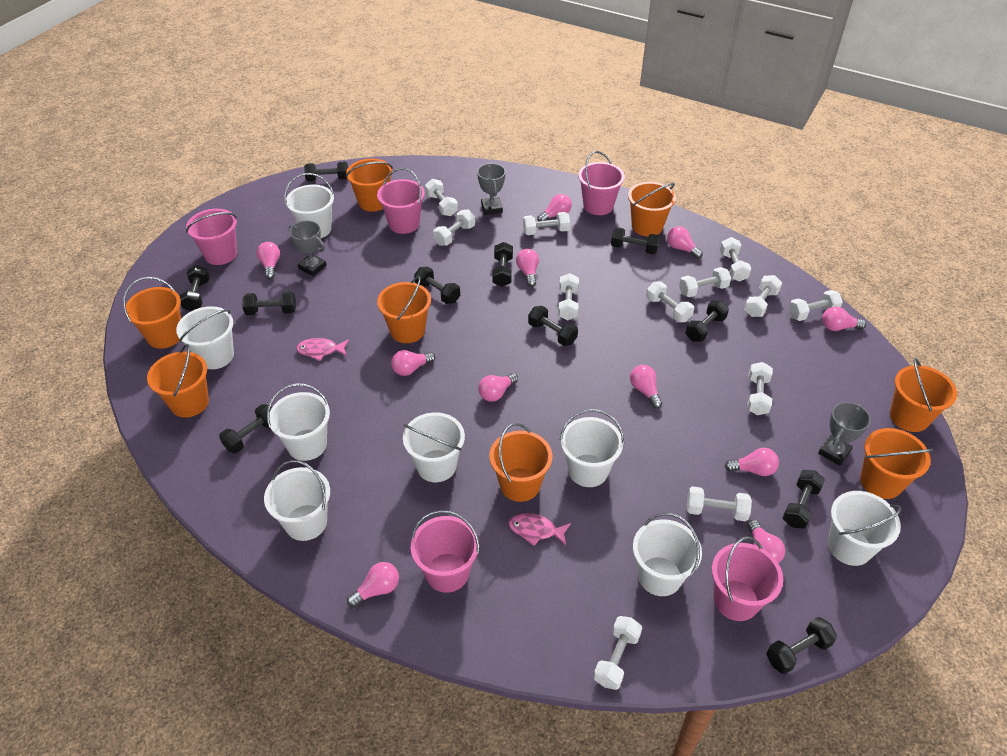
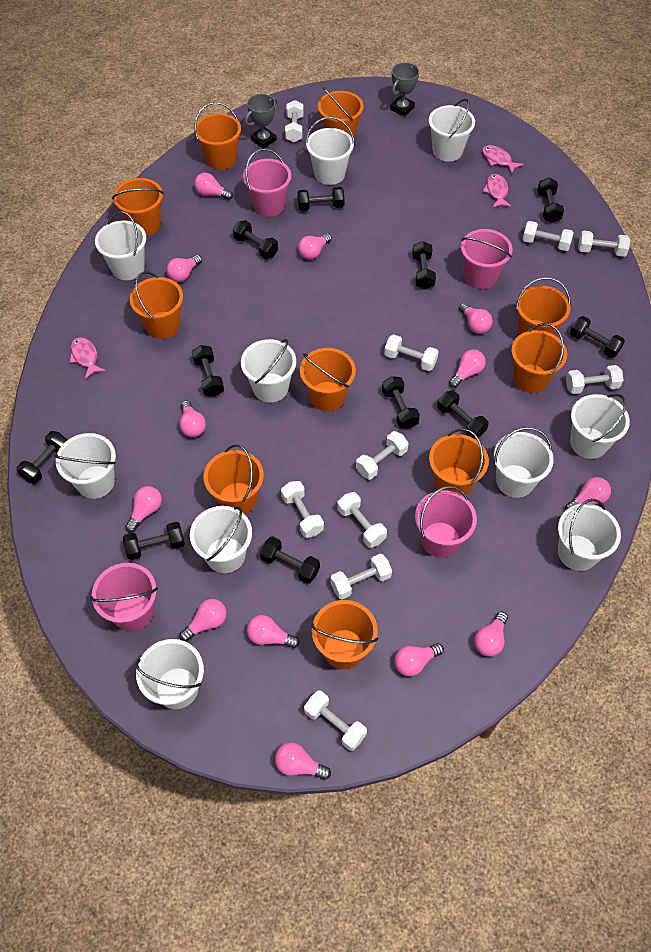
grey trophy: [289,220,327,276] [477,163,506,215] [818,402,871,466] = 3 -> [245,94,279,149] [390,63,419,117] = 2
orange bucket: [123,277,181,349] [147,344,209,417] [346,159,393,212] [377,276,431,343] [489,423,552,502] [628,182,676,236] [860,428,934,499] [890,358,957,432] = 8 -> [112,178,164,236] [130,271,183,339] [194,102,241,170] [204,444,264,514] [300,348,356,411] [311,600,378,669] [318,87,364,139] [429,429,489,496] [511,323,567,393] [516,277,571,336] = 10
pink bucket: [186,209,237,265] [377,168,425,234] [411,510,479,593] [578,151,625,215] [712,536,783,621] = 5 -> [90,563,158,631] [243,148,291,217] [415,486,477,557] [461,229,513,289] = 4
pink fish: [296,338,349,361] [508,513,571,546] = 2 -> [70,337,105,379] [482,145,523,174] [483,174,511,208] = 3
pink light bulb: [257,242,280,279] [347,562,399,607] [391,350,435,376] [478,373,518,402] [516,249,539,287] [537,194,572,221] [630,365,662,408] [667,226,703,258] [724,448,779,476] [747,520,785,563] [822,306,866,331] = 11 -> [125,486,162,533] [166,255,202,282] [179,400,206,437] [179,599,227,642] [194,173,233,200] [247,615,299,648] [275,742,331,780] [298,234,332,260] [394,643,444,677] [449,349,486,388] [459,303,492,334] [474,611,508,657] [565,477,611,510] = 13
white bucket: [176,306,234,369] [264,460,330,541] [267,383,330,461] [284,173,334,238] [403,412,465,482] [560,409,624,487] [633,513,702,596] [828,491,902,566] = 8 -> [54,433,116,499] [95,211,146,280] [135,639,204,709] [190,506,252,573] [241,339,296,403] [305,117,355,185] [429,99,475,162] [494,427,554,498] [558,499,621,571] [570,394,630,459] = 10
white dumbbell: [425,179,458,216] [433,210,475,246] [523,212,570,235] [558,273,579,320] [594,616,642,690] [646,282,694,322] [679,267,731,297] [687,486,752,521] [720,237,751,282] [744,275,782,317] [747,362,773,415] [788,290,843,321] = 12 -> [281,481,324,538] [285,100,304,142] [304,691,367,751] [331,554,392,599] [337,492,387,548] [356,431,409,480] [384,334,439,371] [522,221,574,251] [566,365,624,394] [578,231,630,257] = 10

